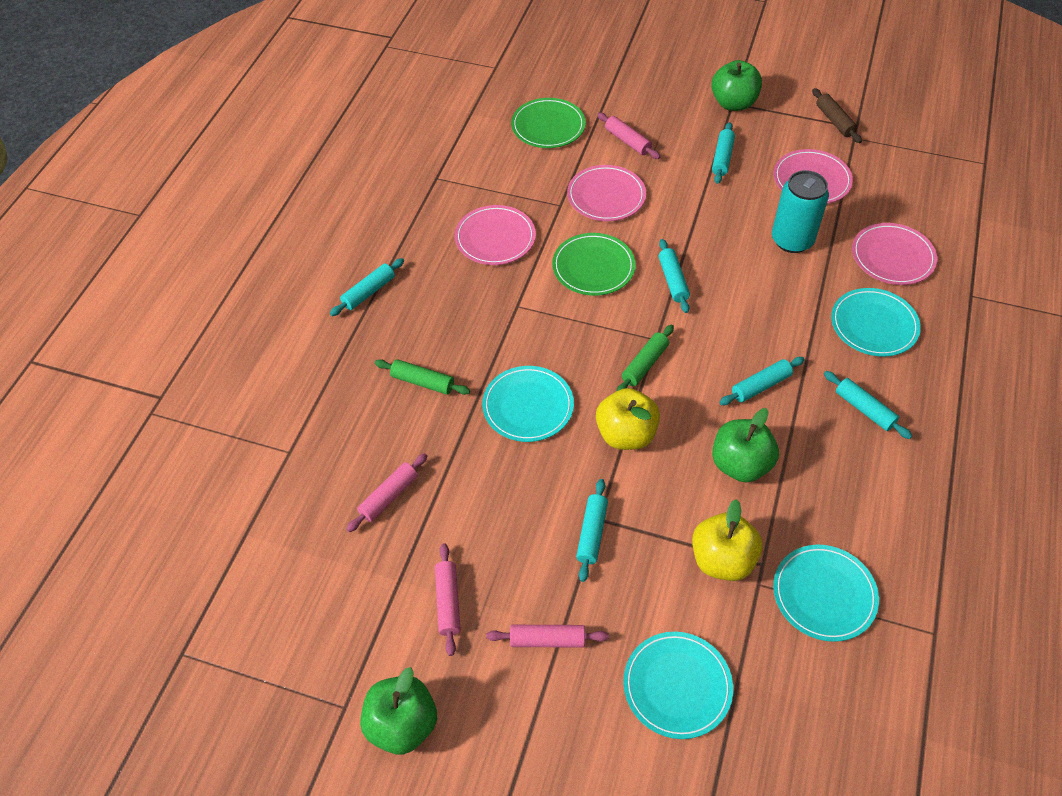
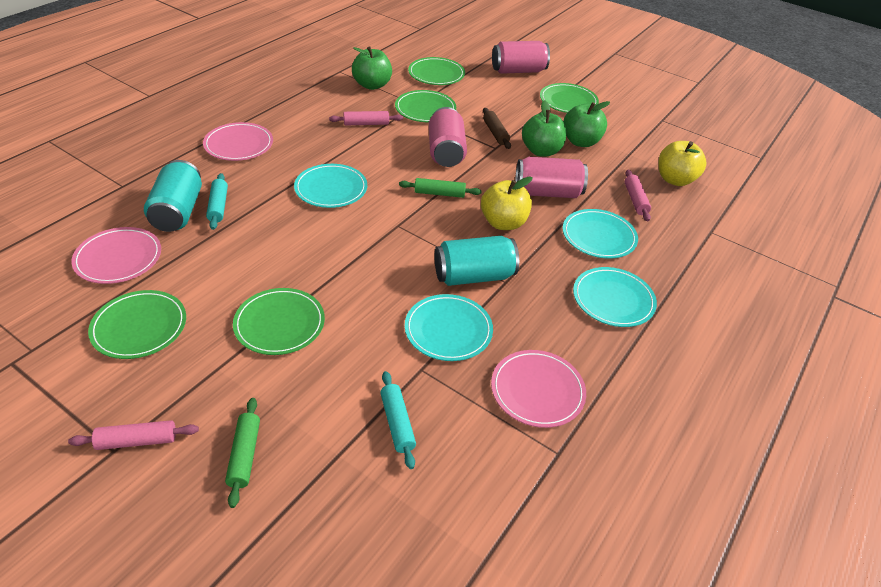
green plate: [511,98,586,148] [552,233,636,296] = 2 -> [88,290,186,359] [233,288,325,355] [395,90,456,122] [408,57,465,85] [540,83,599,113] = 5
pink can: none = 0 -> [429,107,467,167] [492,41,550,74] [515,157,588,198] = 3
pink plate: [455,205,536,265] [567,165,646,221] [773,149,853,204] [852,223,937,285] = 4 -> [71,227,161,284] [203,122,273,161] [491,350,586,428] = 3
pink rolling pin: [346,453,427,532] [435,543,461,656] [486,625,609,648] [597,113,661,159] = 4 -> [68,420,199,450] [329,111,403,125] [625,170,651,221] = 3
turquoise can: [772,170,829,253] = 1 -> [144,160,202,232] [435,236,519,286] = 2
turquoise rolling pin: [330,258,404,316] [576,479,608,582] [659,239,690,313] [712,122,735,184] [719,357,805,405] [824,371,912,439] = 6 -> [206,173,228,230] [380,371,416,469] = 2

